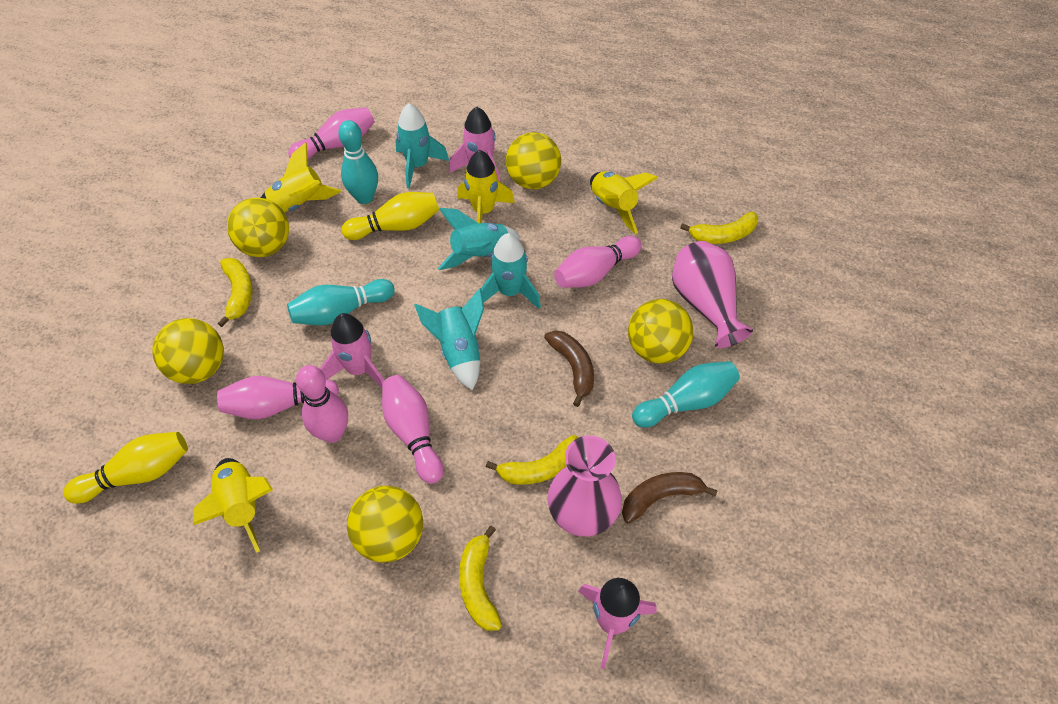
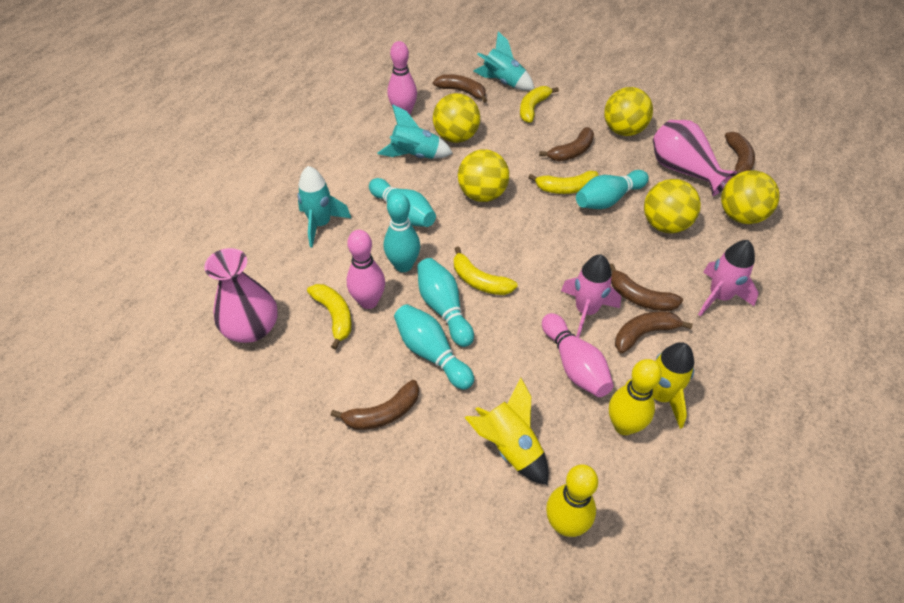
brown banana: [544,331,594,407] [622,472,718,524] = 2 -> [331,380,419,430] [433,74,487,103] [539,127,594,161] [610,264,683,311] [615,311,693,353] [725,132,755,175] = 6
pink bowling pin: [217,376,339,419] [288,107,375,160] [296,365,348,443] [382,375,443,484] [554,236,642,288] = 5 -> [347,230,385,309] [387,41,417,115] [542,313,614,397] = 3
pink rocket: [320,313,384,388] [449,106,500,182] [578,578,657,669] = 3 -> [561,255,621,338] [698,240,759,316] = 2
turquoise bowling pin: [287,279,395,326] [338,120,378,204] [632,361,740,428] = 3 -> [369,178,436,227] [384,193,420,272] [394,304,474,390] [417,258,474,347] [576,170,649,209] = 5
turquoise rocket: [395,103,449,189] [414,288,484,390] [438,208,520,270] [481,233,541,309] = 4 -> [297,166,352,248] [378,105,453,159] [473,31,534,91] = 3
yellow rocket: [193,458,273,553] [261,142,341,213] [457,150,515,223] [590,171,658,234] = 4 -> [464,377,549,485] [625,342,694,429] = 2

